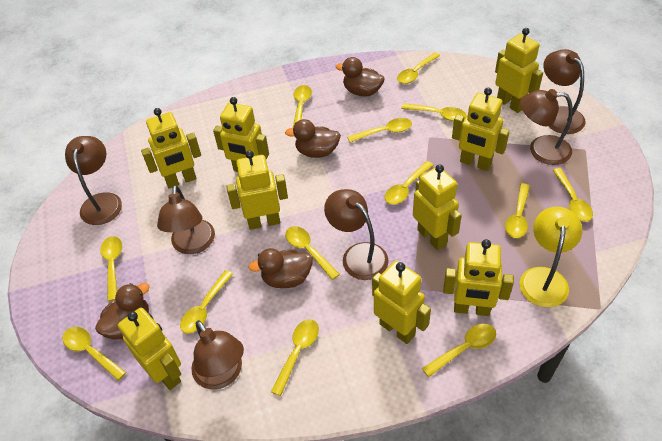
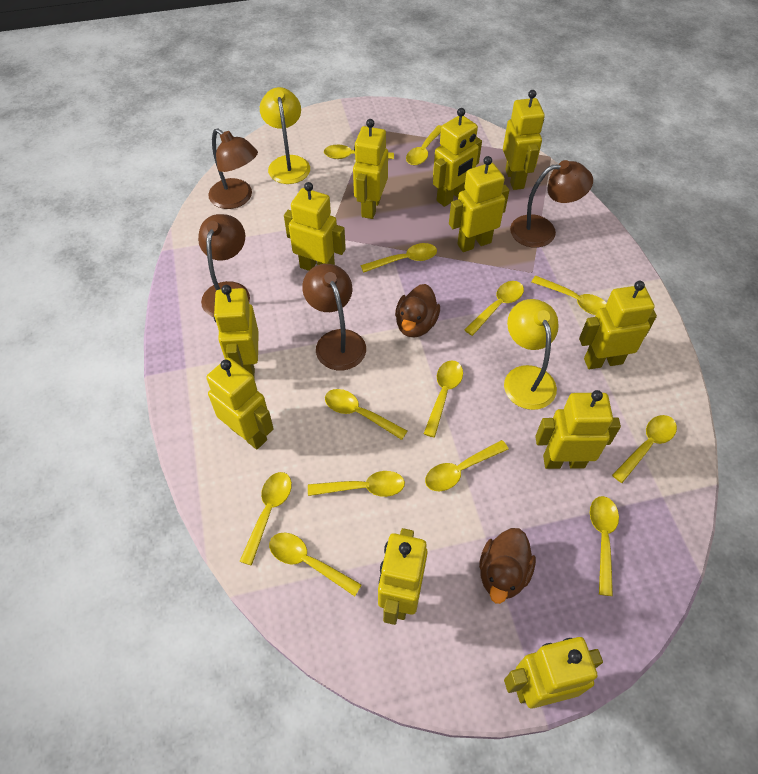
brown duck: [95,283,150,339] [249,248,313,288] [285,119,341,158] [336,57,384,96] = 4 -> [395,284,440,338] [479,528,536,604] = 2
brown lamp: [65,136,122,225] [157,185,215,254] [191,320,244,389] [324,189,388,280] [520,89,573,165] [543,49,586,134] = 6 -> [198,214,250,318] [208,128,258,209] [302,264,366,370] [510,160,593,248] = 4
yellow lamp: [520,207,582,308] = 1 -> [260,87,310,184] [504,299,559,410] = 2
yellow robot: [118,308,181,390] [141,108,201,189] [213,97,269,172] [226,150,288,230] [372,261,431,344] [413,164,462,250] [443,239,514,316] [452,88,510,171] [495,28,543,113] = 9 -> [206,358,274,450] [214,285,259,378] [284,182,346,271] [353,119,388,219] [378,528,428,625] [433,108,482,207] [449,156,509,252] [503,90,545,190] [504,637,603,709] [535,390,621,469] [579,281,657,369] = 11

